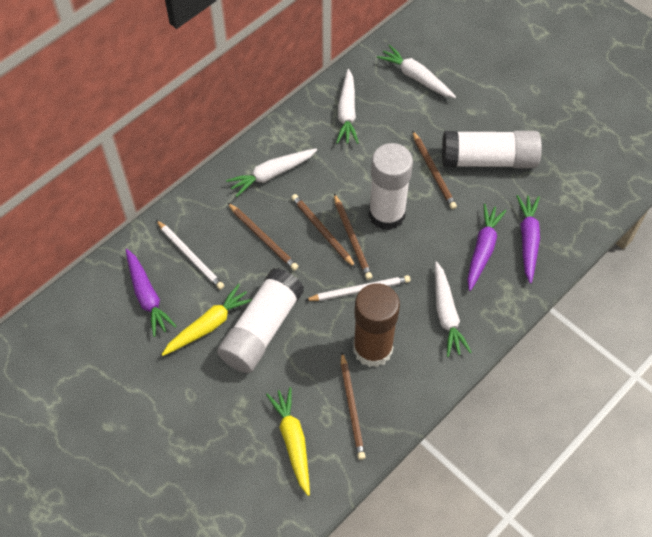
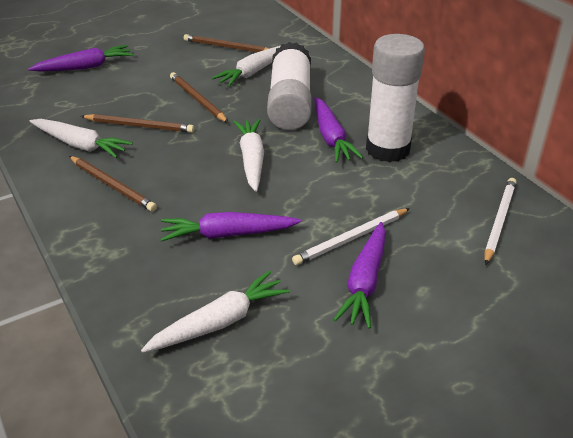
brown glue stick: [353,283,400,367] = 1 -> none = 0
brown pencil: [227,202,298,270] [291,194,356,268] [334,194,373,280] [341,353,365,460] [412,130,457,209] = 5 -> [69,156,157,212] [81,114,194,133] [170,72,228,123] [184,34,269,52] = 4
purple carrot: [126,249,177,337] [467,204,507,291] [516,195,540,283] = 3 -> [28,45,133,72] [160,212,301,242] [314,97,363,163] [333,222,386,329] = 4
white glue stick: [217,268,304,373] [369,143,413,230] [442,131,542,168] = 3 -> [267,42,312,130] [366,34,425,162] = 2
yellow carrot: [162,284,252,356] [266,387,310,496] = 2 -> none = 0

